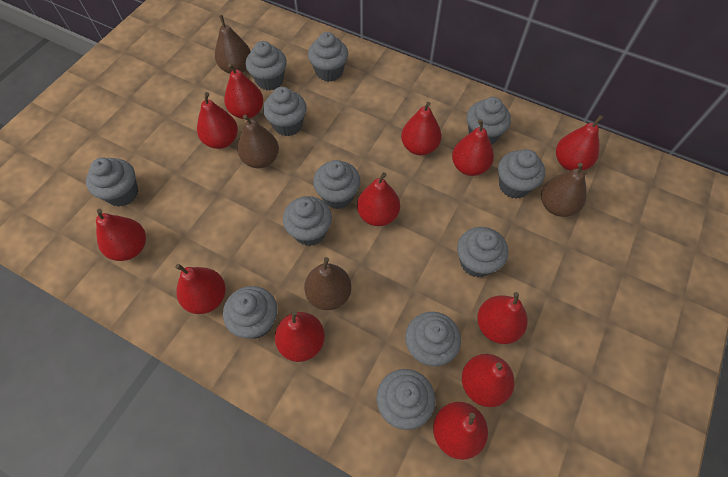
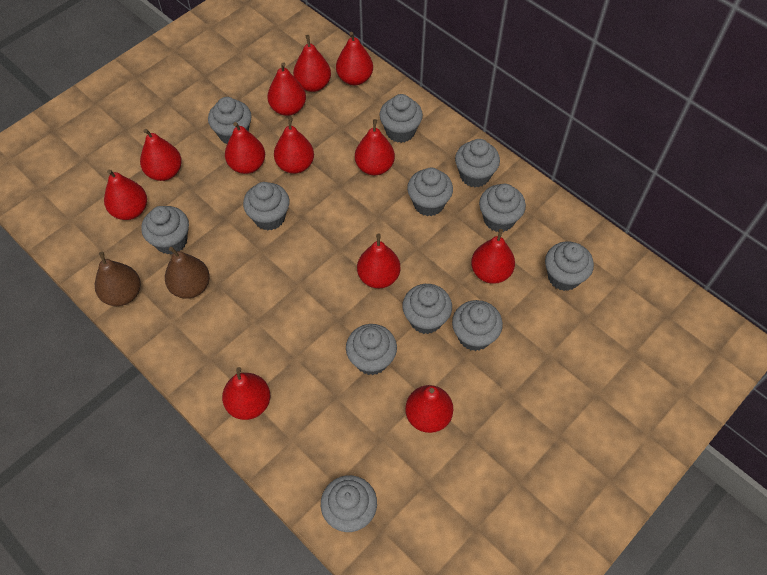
brown pear: [215,15,251,74] [237,115,279,168] [304,257,352,310] [541,163,587,217] = 4 -> [95,252,141,306] [165,247,210,299] = 2

